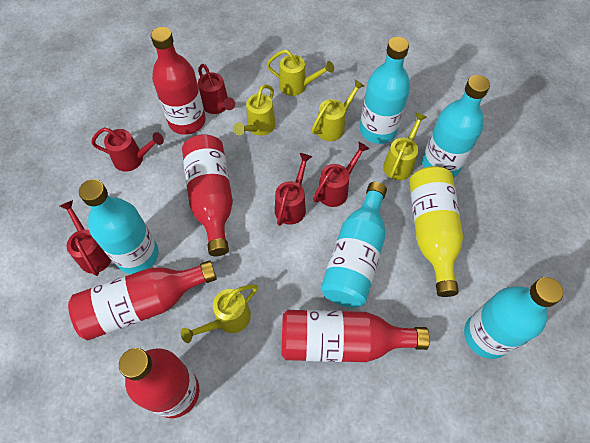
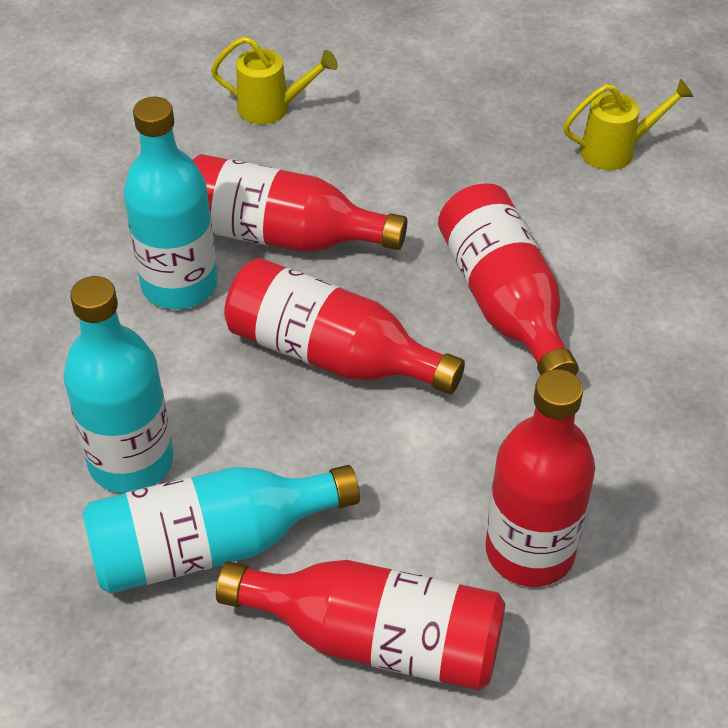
red watering can: [60,200,111,276] [91,127,164,172] [198,64,235,114] [275,153,312,226] [313,142,369,207] = 5 -> none = 0
turquoise bottle: [79,179,159,274] [320,182,387,308] [359,37,410,144] [422,75,490,178] [464,277,563,359] = 5 -> [63,276,174,493] [83,465,360,594] [124,97,218,309] = 3
yellow bottle: [409,166,463,297] = 1 -> none = 0
yellow watering can: [181,284,258,343] [233,85,276,135] [266,49,334,96] [312,80,364,141] [383,112,427,180] = 5 -> [211,36,338,124] [563,79,694,170] = 2

